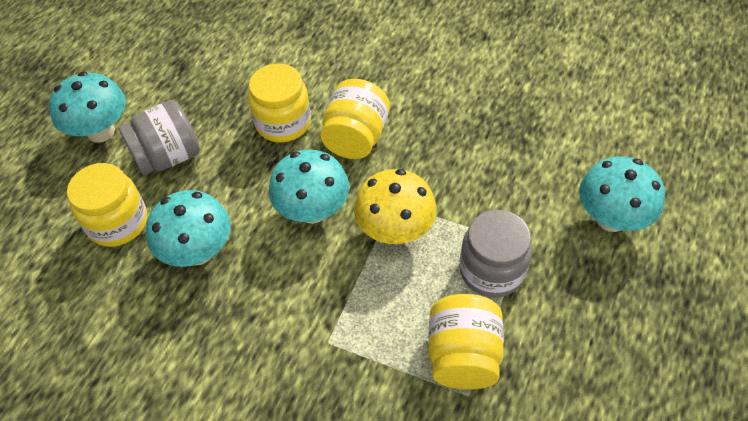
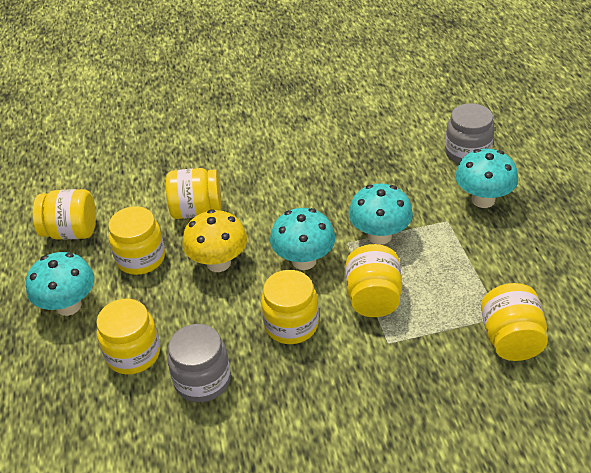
yellow jar: [67,163,147,247] [248,64,311,143] [320,79,390,159] [428,294,504,390] = 4 -> [33,189,96,240] [96,299,160,374] [108,206,165,275] [166,168,221,219] [261,270,319,344] [346,244,402,317] [481,283,548,361] = 7

